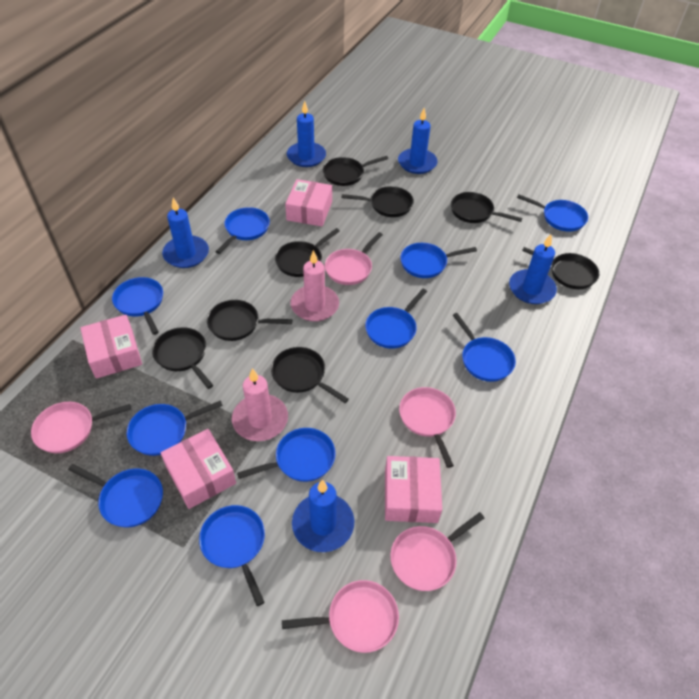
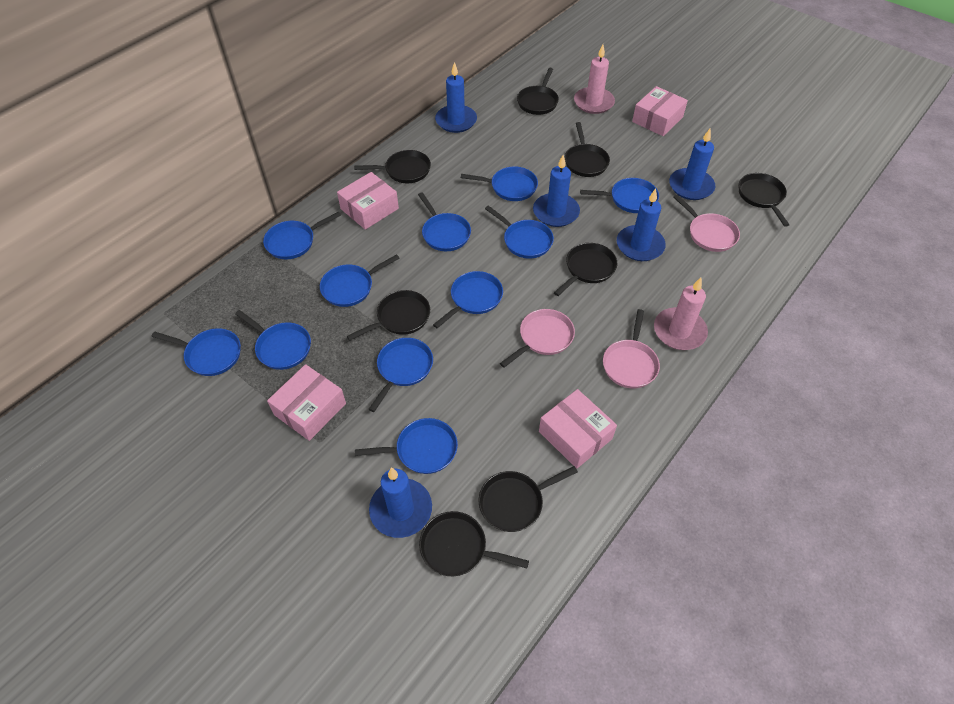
blue pan: [68,464,163,527] [112,277,163,335] [127,400,223,456] [199,505,265,606] [215,207,270,254] [237,428,336,482] [365,289,427,349] [400,243,477,278] [453,313,516,382] [517,194,588,232] = 10 -> [152,328,241,376] [235,310,311,370] [263,211,341,259] [320,254,400,307] [355,418,458,474] [369,338,433,412] [418,192,471,251] [433,271,503,328] [461,167,538,201] [485,205,554,259] [580,178,659,213] = 11
pink pan: [31,402,131,453] [282,580,399,653] [325,232,383,285] [390,512,484,591] [399,387,456,468] = 5 -> [500,309,575,368] [603,309,660,388] [673,194,740,252] = 3

